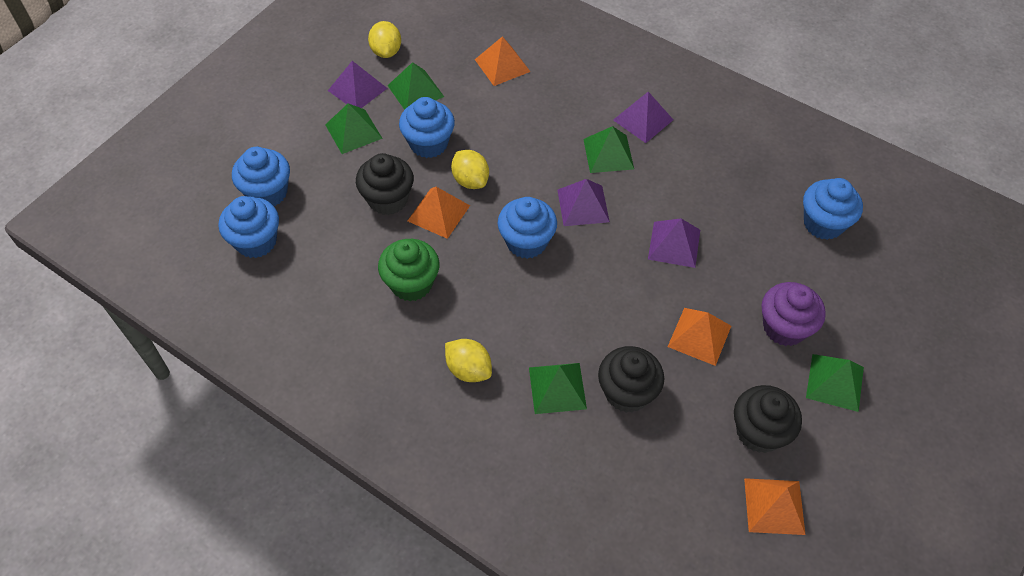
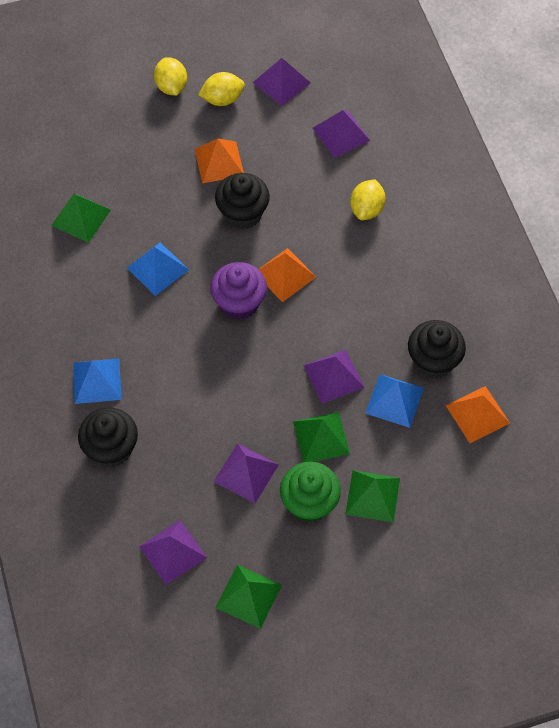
blue cupcake: [218,196,279,258] [232,147,290,206] [399,97,455,158] [498,197,557,259] [803,178,863,240] = 5 -> none = 0
blue pyramid: none = 0 -> [73,359,122,404] [127,242,189,296] [365,374,424,428] = 3
green pyramid: [325,103,383,154] [387,62,444,110] [529,363,587,414] [583,126,634,173] [806,354,864,412] = 5 -> [51,193,111,243] [216,565,282,629] [293,412,350,462] [345,470,400,523] = 4
orange pyramid: [407,187,470,239] [475,37,530,86] [668,308,731,366] [744,478,805,535] = 4 -> [194,139,244,183] [259,248,316,302] [446,386,510,443] = 3
purple pyramid: [328,61,388,108] [557,179,610,226] [613,92,673,143] [648,218,700,268] = 4 -> [139,520,207,585] [214,443,279,503] [253,58,311,106] [303,350,364,404] [313,110,370,158] = 5

